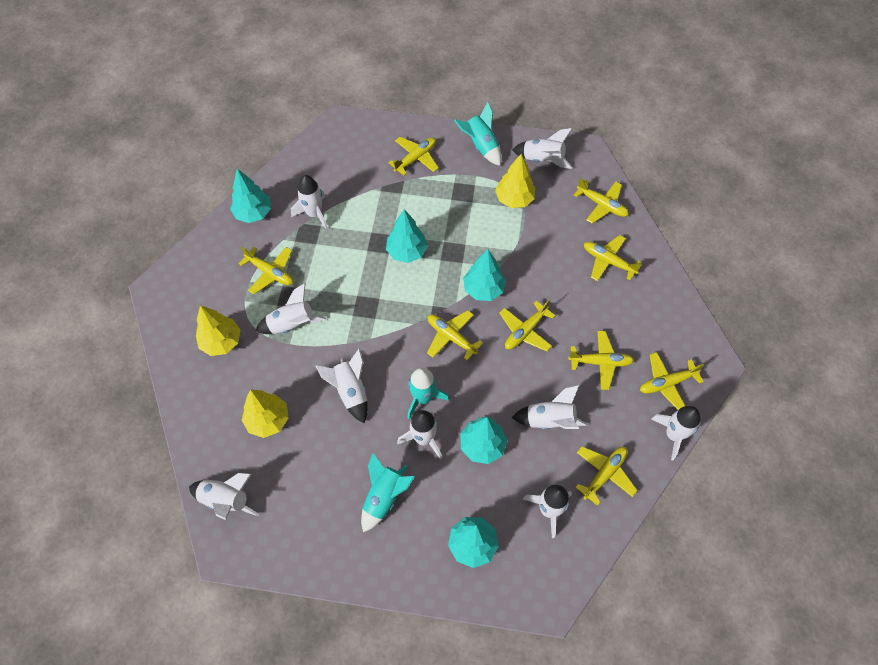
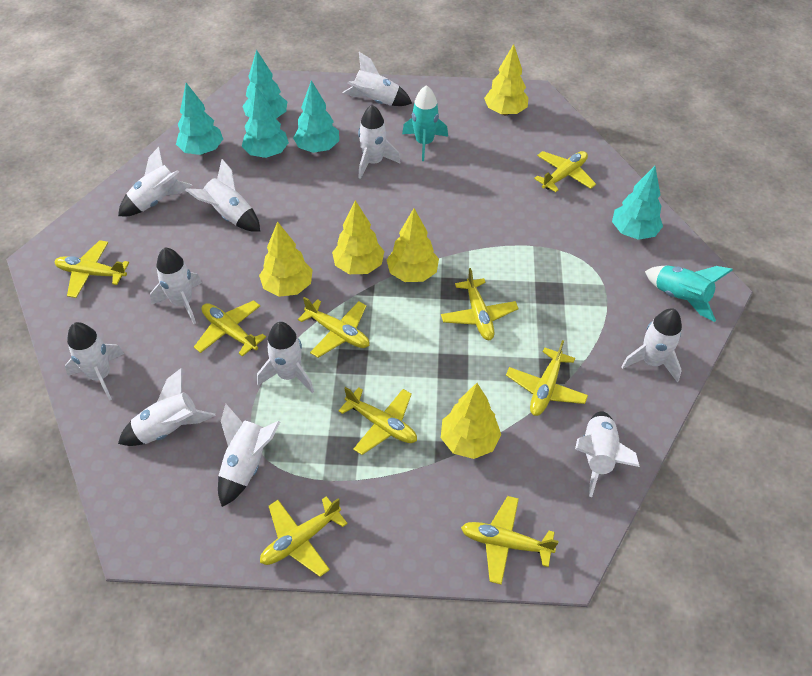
turquoise rocket: [361,453,415,532] [408,368,449,419] [454,102,501,166] = 3 -> [402,85,448,161] [645,265,733,322] = 2
white rocket: [189,473,260,520] [256,283,326,334] [291,175,328,230] [316,348,368,423] [397,410,442,459] [511,385,587,429] [512,128,573,169] [523,485,572,538] [651,406,701,460] = 9 -> [65,322,124,401] [118,147,193,216] [118,368,216,446] [150,248,202,324] [185,159,260,232] [218,404,280,507] [257,322,314,393] [343,52,412,106] [358,105,400,179] [575,411,640,497] [621,308,682,382] = 11
yellow tree: [196,305,241,356] [242,390,289,438] [495,154,535,208] = 3 -> [259,221,313,297] [332,200,384,274] [387,208,439,282] [441,383,501,459] [484,44,529,115] = 5

